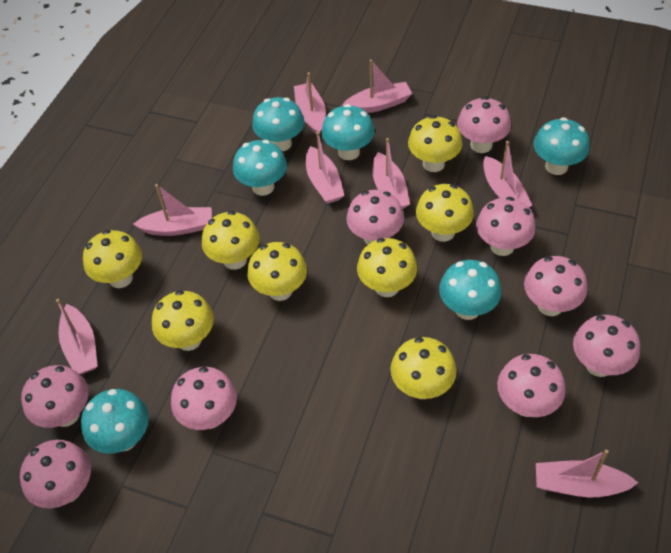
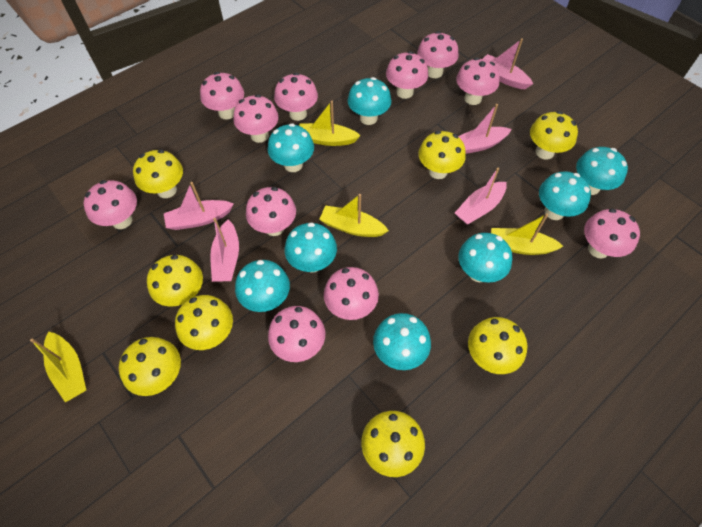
pink boat: [56,299,98,374] [133,184,212,236] [294,73,326,135] [306,131,344,204] [342,59,412,113] [373,138,410,209] [483,141,533,207] [536,450,638,497] = 8 -> [164,182,234,230] [210,218,239,282] [455,168,507,225] [458,104,512,154] [483,38,533,89] = 5
pink mushroom: [20,440,91,508] [21,365,89,428] [171,367,237,430] [346,190,404,245] [457,97,511,153] [476,197,536,256] [497,354,565,417] [524,256,587,316] [573,315,640,377] = 9 -> [84,180,137,229] [200,72,244,120] [233,94,279,143] [246,187,296,236] [268,306,325,362] [274,73,318,121] [324,267,379,320] [386,51,428,99] [417,31,459,78] [456,57,500,105] [584,209,640,258] = 11
turquoise mushroom: [81,389,149,454] [233,140,287,196] [252,97,304,151] [322,104,375,160] [439,260,501,320] [534,117,589,175] = 6 -> [235,260,290,312] [268,123,314,172] [285,222,337,273] [348,77,391,125] [373,313,431,370] [459,233,512,283] [539,171,591,220] [576,147,628,195] = 8
yellow boat: none = 0 -> [30,332,86,403] [299,101,361,146] [319,194,389,237] [491,214,563,255] = 4

